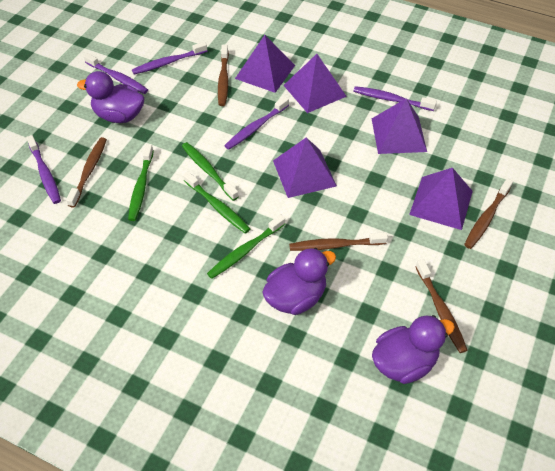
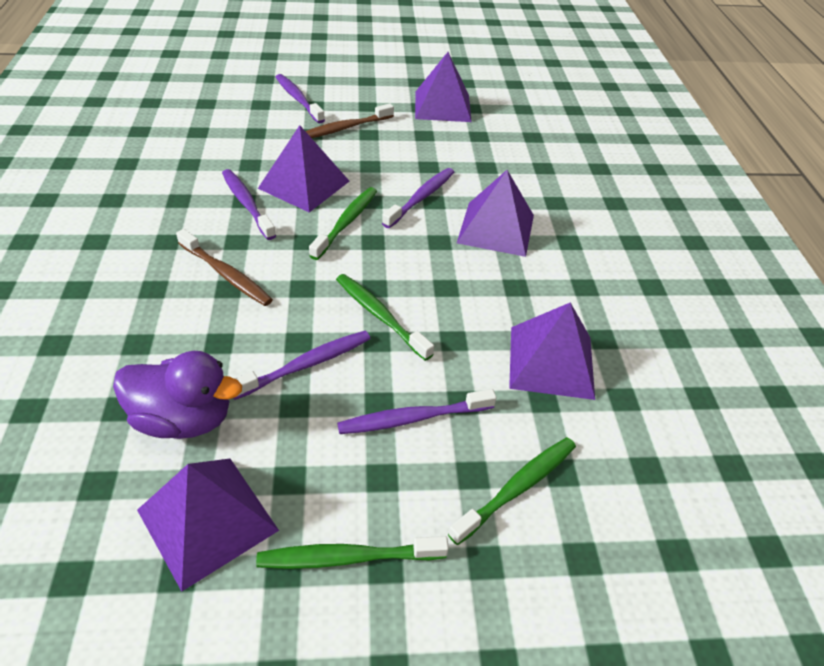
brown toothbrush: [66,137,107,208] [218,45,229,106] [289,232,388,251] [415,259,468,353] [464,178,513,249] = 5 -> [176,229,273,306] [306,103,394,138] = 2
purple duck: [77,71,145,123] [262,248,336,315] [372,315,455,384] = 3 -> [113,351,242,439] = 1

